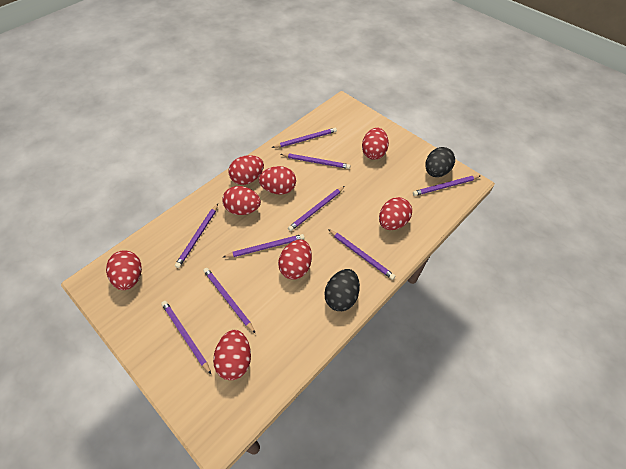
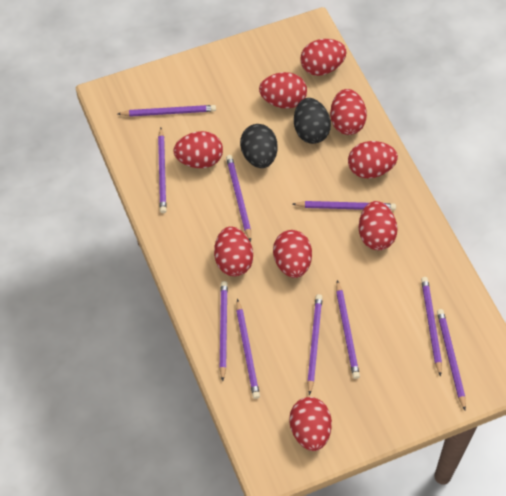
purple pencil: [161,301,211,374] [175,204,218,268] [203,268,256,334] [223,234,305,258] [272,128,337,148] [280,153,350,169] [288,186,345,231] [328,229,395,280] [413,176,480,196] = 9 -> [118,105,216,117] [158,128,167,213] [219,281,228,381] [226,155,251,242] [236,299,260,399] [293,201,396,210] [307,294,323,395] [336,280,360,379] [421,277,442,377] [437,309,466,410] = 10
red egg: [106,250,142,290] [213,330,251,380] [222,186,261,215] [229,155,264,185] [259,166,296,195] [278,239,312,279] [362,128,389,160] [379,197,412,230] = 8 -> [173,131,223,168] [214,226,253,276] [259,72,307,109] [273,230,312,278] [289,397,332,451] [300,39,347,76] [330,89,367,135] [348,141,398,178] [359,201,397,250] = 9

